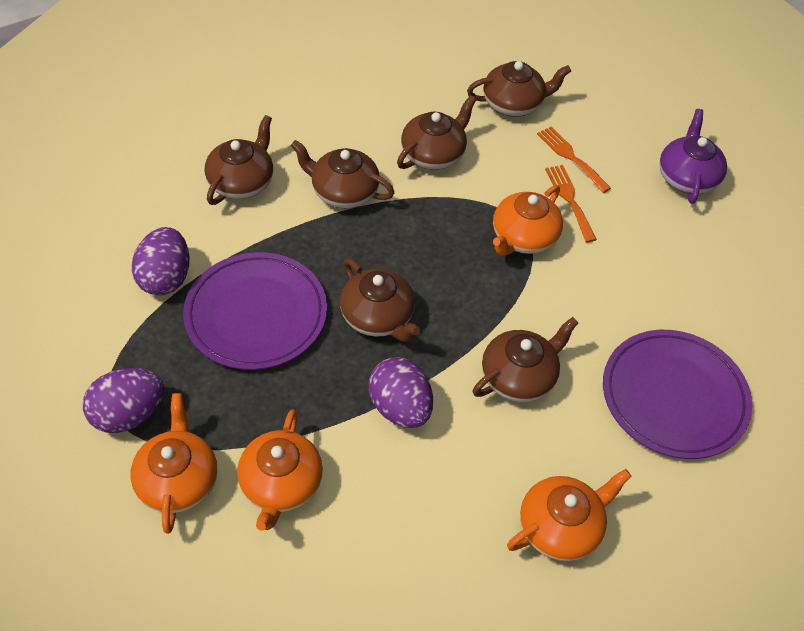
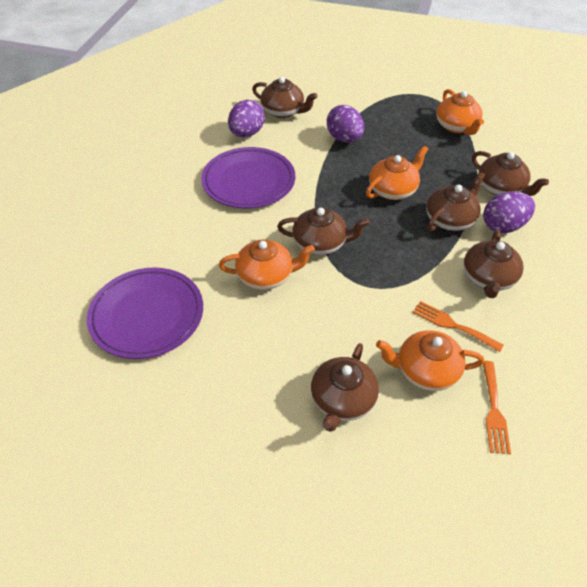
purple teapot: [659,109,727,204] = 1 -> none = 0

